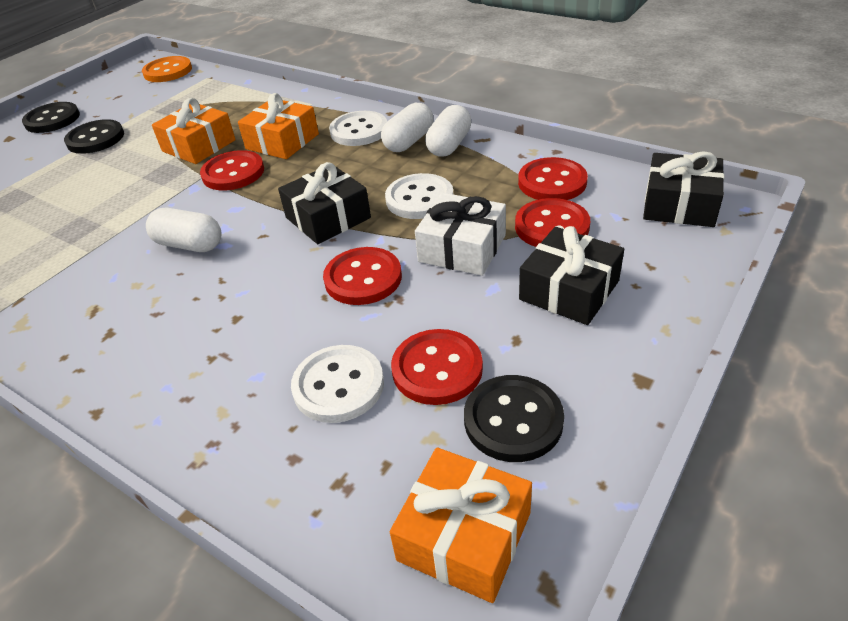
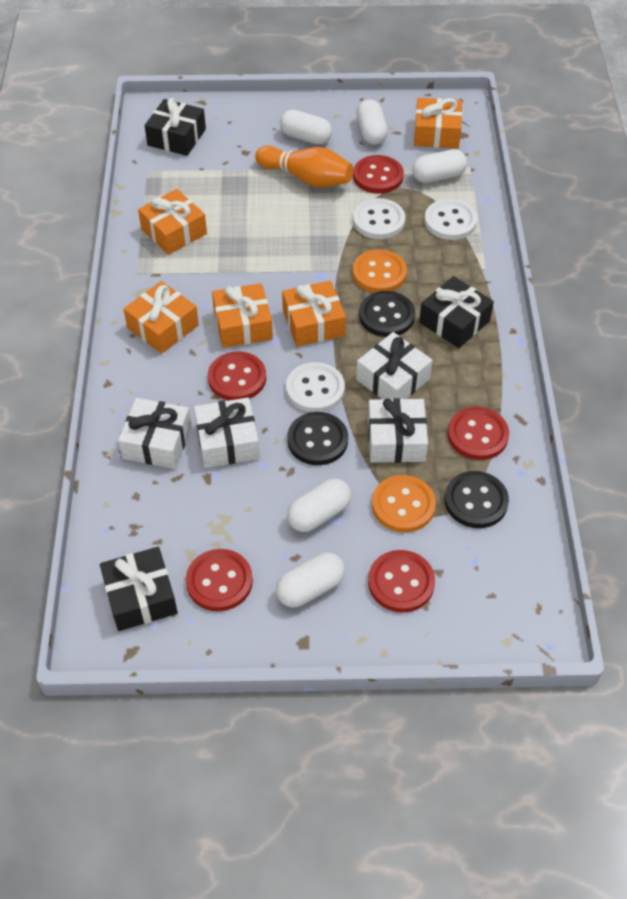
orange bowling pin: none = 0 -> [255,146,353,188] = 1
orange button: [142,56,192,82] = 1 -> [352,249,407,293] [372,475,436,532] = 2
orange gift: [152,98,236,164] [238,93,319,159] [390,448,532,603] = 3 -> [123,281,199,354] [138,189,207,255] [212,283,273,348] [282,281,346,347] [414,98,462,149] = 5
white capsule: [146,208,221,252] [381,103,434,152] [425,105,471,157] = 3 -> [276,553,345,608] [280,109,332,145] [287,479,352,532] [356,99,388,145] [412,149,467,183] = 5
white gift: [415,193,506,276] = 1 -> [118,398,192,469] [194,398,260,468] [356,332,433,399] [368,398,428,463] = 4

